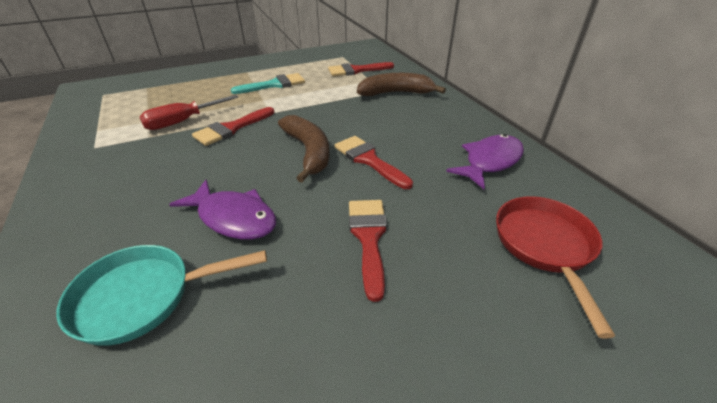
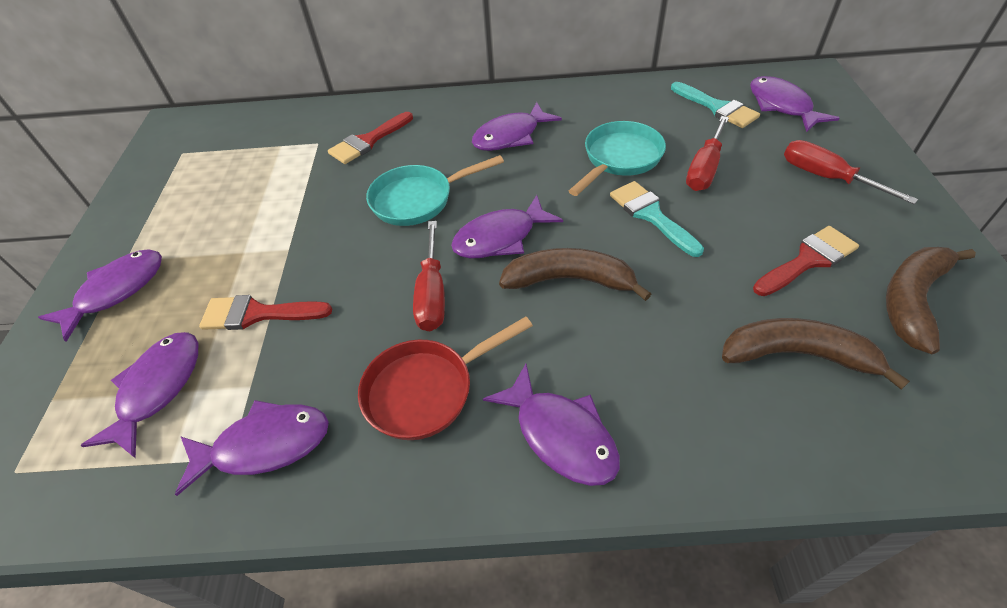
brown banana: [278,115,329,183] [357,73,446,96] = 2 -> [499,248,651,301] [722,318,910,389] [886,247,976,354] = 3
purple fish: [169,179,276,239] [446,134,524,189] = 2 -> [38,249,162,342] [80,332,198,458] [175,400,329,496] [451,195,563,259] [472,102,562,151] [483,364,620,486] [750,76,840,132] = 7
red brush: [192,107,274,146] [328,62,394,76] [334,136,413,189] [349,200,387,302] = 4 -> [199,295,332,330] [328,112,413,164] [753,226,859,296] = 3
red screwdriver: [140,95,239,130] = 1 -> [413,221,445,331] [686,116,729,191] [784,140,918,204] = 3
turquoise brush: [231,73,305,94] = 1 -> [610,181,704,257] [671,82,760,128] = 2
turquoise pan: [56,245,267,346] = 1 -> [366,155,504,226] [569,121,666,196] = 2

